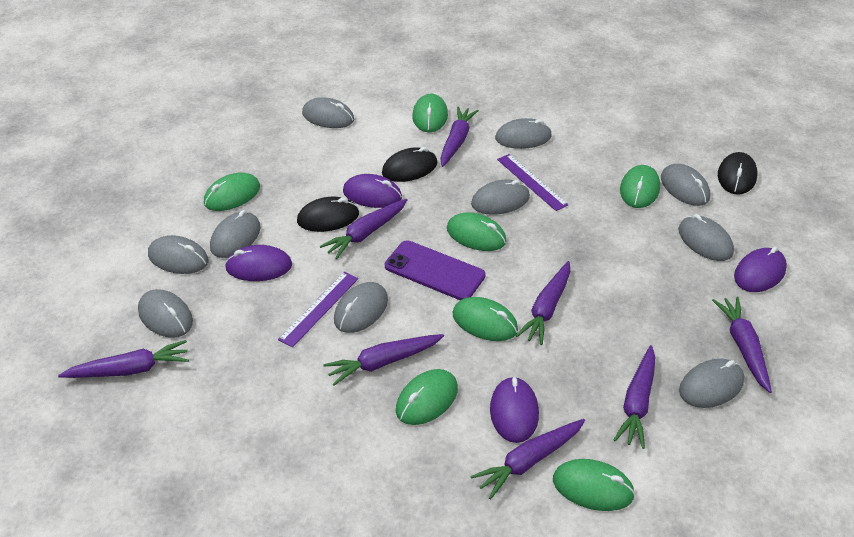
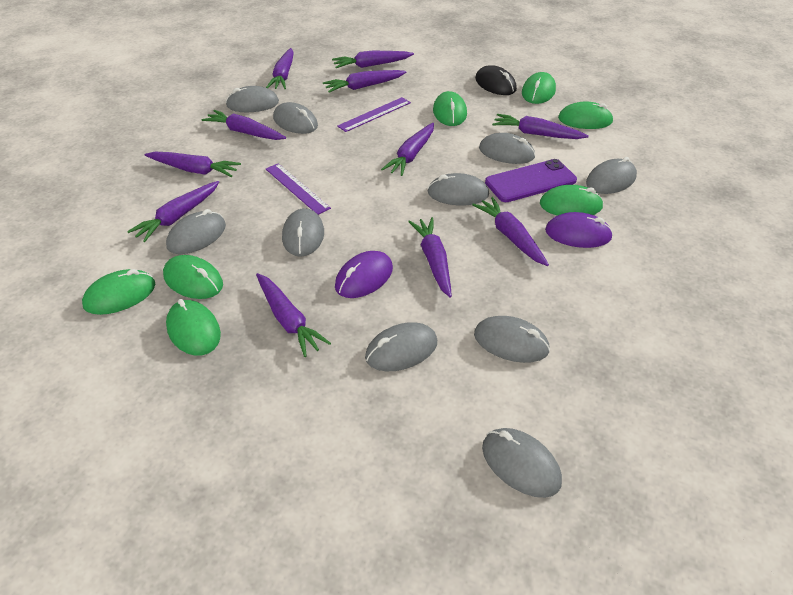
black mouse: [297,197,359,232] [382,147,437,182] [718,152,757,195] = 3 -> [475,65,517,95] = 1
purple carrot: [58,340,189,378] [320,199,408,259] [323,334,444,386] [440,106,479,167] [470,419,585,500] [516,261,570,345] [614,345,655,449] [712,297,772,393] = 8 -> [127,181,219,242] [145,152,241,177] [201,110,286,140] [256,273,331,357] [266,48,294,89] [323,70,407,93] [332,51,414,68] [381,123,434,176] [408,217,452,298] [472,197,549,266] [492,114,589,139] = 11
purple mouse: [225,245,292,281] [343,174,402,208] [490,376,539,443] [734,247,787,292] = 4 -> [335,251,393,298] [545,212,613,248] = 2

